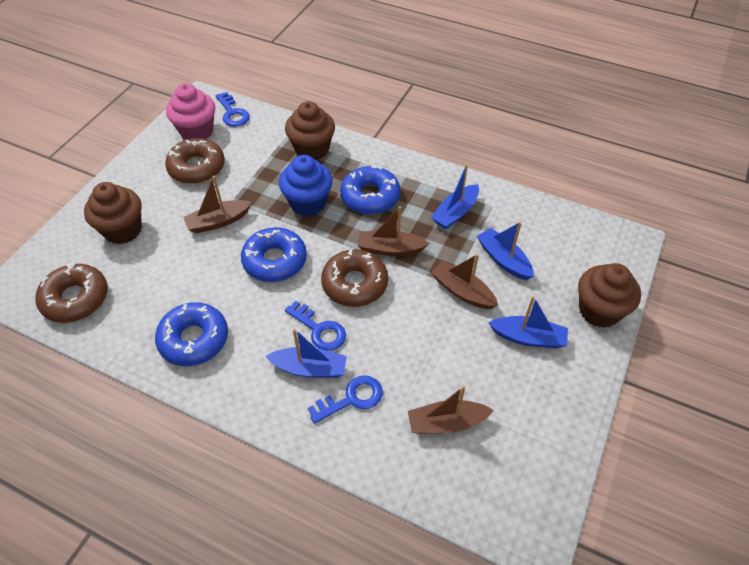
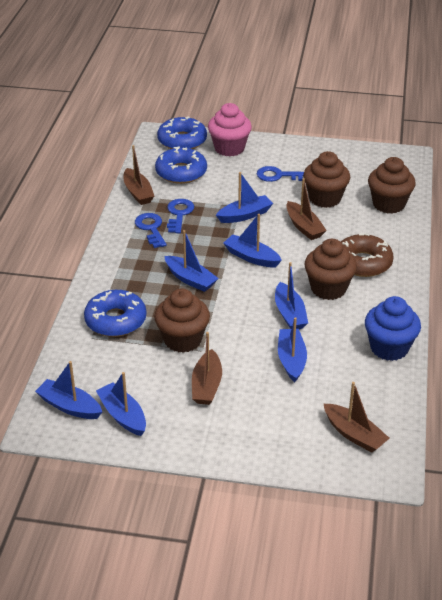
blue boat: [265,329,347,378] [431,165,479,229] [477,222,534,280] [488,296,568,348] = 4 -> [35,361,102,419] [96,372,146,436] [164,230,219,292] [216,172,273,223] [223,214,282,267] [275,262,308,329] [278,317,307,382] = 7
brown cupcake: [84,182,142,244] [285,101,335,160] [578,263,641,328] = 3 -> [154,288,210,353] [303,151,350,208] [304,239,357,300] [368,157,416,214] = 4
brown donut: [35,263,108,323] [165,138,225,184] [321,249,388,307] = 3 -> [341,233,394,277] = 1

